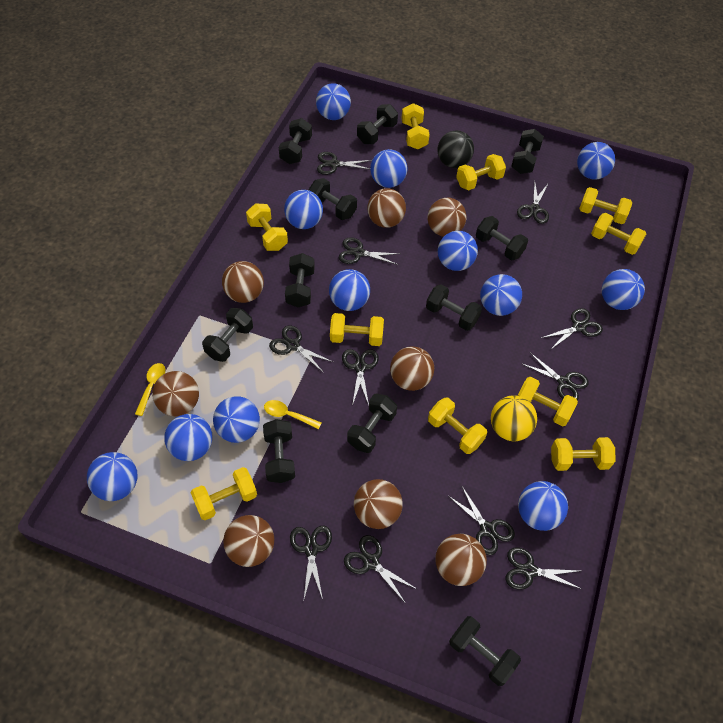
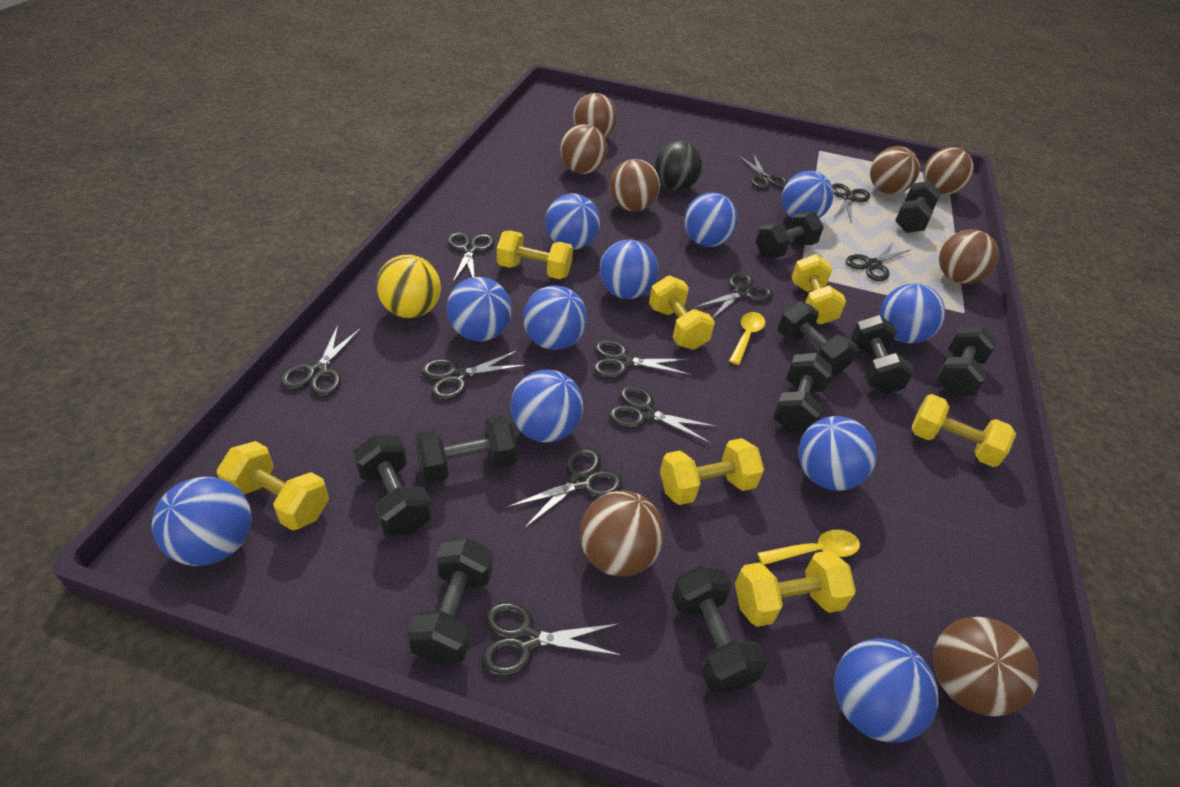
black dumbbell: [202,308,253,362] [263,419,295,483] [279,118,312,164] [285,253,315,307] [308,178,357,220] [347,394,397,453] [357,104,398,144] [426,284,482,331] [449,616,521,686] [476,216,528,260] [511,129,544,174] = 11 -> [353,434,432,535] [407,538,493,664] [415,416,517,484] [672,565,767,692] [755,212,824,258] [773,353,833,433] [778,301,858,375] [851,315,914,394] [895,181,941,233] [936,326,997,396] = 10
blue ball: [87,452,138,501] [164,414,212,461] [213,396,260,443] [284,190,323,229] [316,83,351,120] [329,269,370,311] [370,149,408,188] [438,231,478,271] [480,274,522,316] [518,481,568,531] [577,142,615,180] [602,269,645,310] = 12 -> [152,477,252,566] [447,277,512,341] [510,370,583,443] [523,285,587,350] [545,193,600,249] [600,240,658,299] [684,193,738,247] [782,171,833,218] [799,416,877,491] [834,638,939,743] [880,283,945,344] = 11
yellow dumbbell: [191,467,257,520] [246,203,288,251] [330,313,384,346] [401,103,430,149] [428,398,487,454] [456,154,506,190] [518,377,578,427] [551,437,616,471] [579,187,632,224] [591,213,646,255] = 10 -> [217,441,329,531] [497,231,573,279] [649,275,715,350] [660,438,764,505] [735,550,856,627] [792,254,846,325] [912,394,1016,467] = 7

